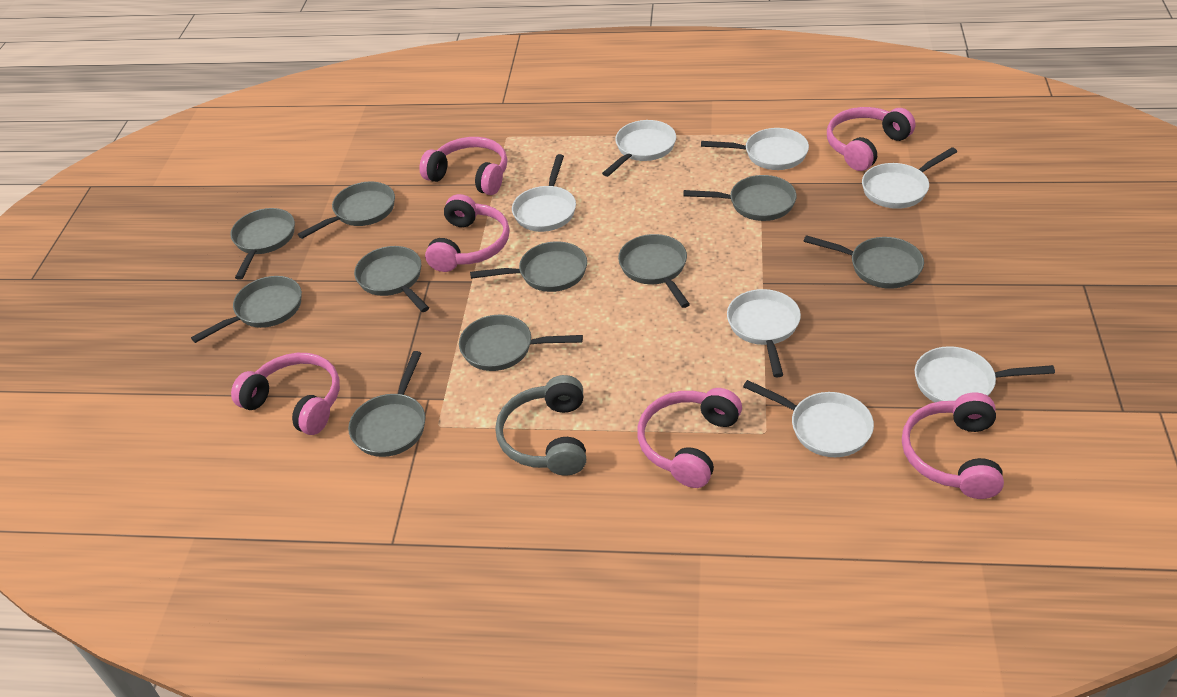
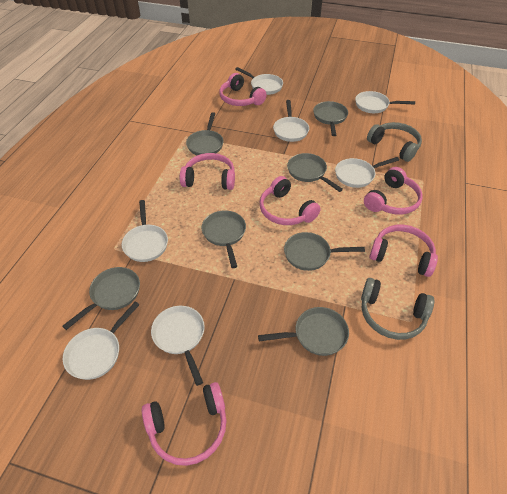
grey headphones: [495,375,586,476] = 1 -> [361,278,434,340] [367,122,422,162] = 2
grey pan: [191,276,302,343] [230,208,295,280] [298,181,395,239] [348,351,426,457] [354,246,429,312] [459,315,583,371] [470,241,587,292] [618,234,690,308] [684,175,797,221] [804,235,924,289] = 10 -> [62,267,140,330] [186,112,223,155] [201,210,246,268] [258,307,349,356] [284,232,365,271] [287,153,343,192] [313,101,348,136] = 7

